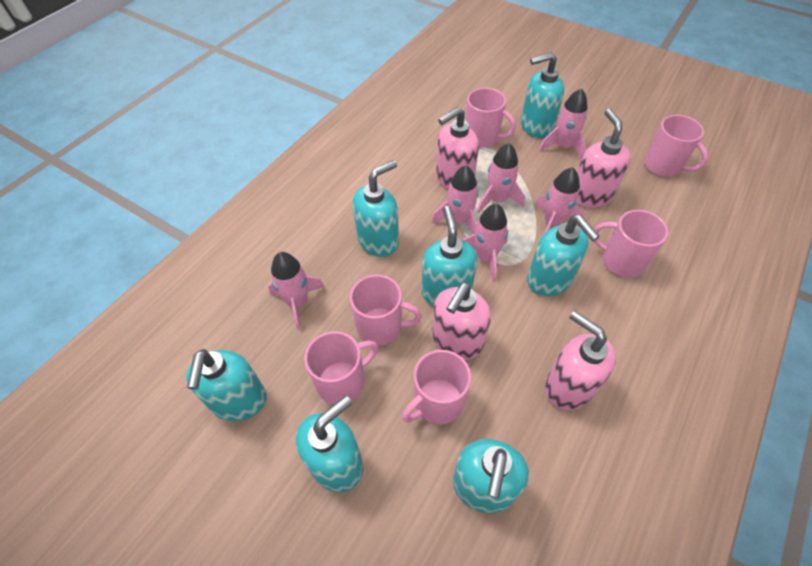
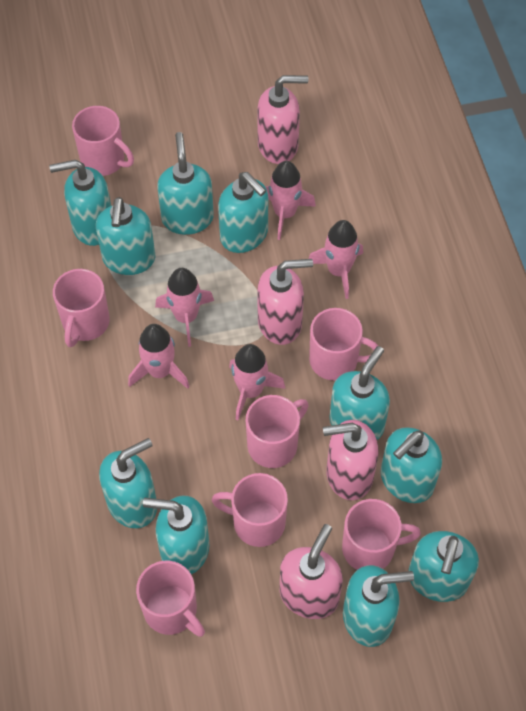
pink mug: [304,331,378,404] [350,275,422,346] [402,350,471,425] [465,88,516,148] [594,210,668,278] [644,115,708,177] = 6 -> [53,269,110,347] [72,106,134,176] [136,561,205,637] [212,473,288,547] [246,395,309,468] [309,308,378,380] [342,499,421,570] = 7
pink rocket: [268,252,324,330] [431,165,479,234] [463,204,508,282] [477,143,525,213] [535,167,583,233] [539,88,588,158] = 6 -> [128,324,190,389] [155,268,214,347] [229,344,285,420] [266,161,316,240] [309,220,363,299] = 5
turquoise soap dispenser: [186,349,267,421] [296,396,363,492] [353,160,399,257] [422,206,477,306] [453,439,529,513] [521,52,564,138] [527,215,600,296] = 7 -> [49,160,111,246] [96,197,155,275] [99,438,157,528] [143,496,209,574] [157,132,214,235] [218,172,268,253] [329,346,390,440] [343,565,414,647] [381,427,442,503] [409,531,479,602] = 10

